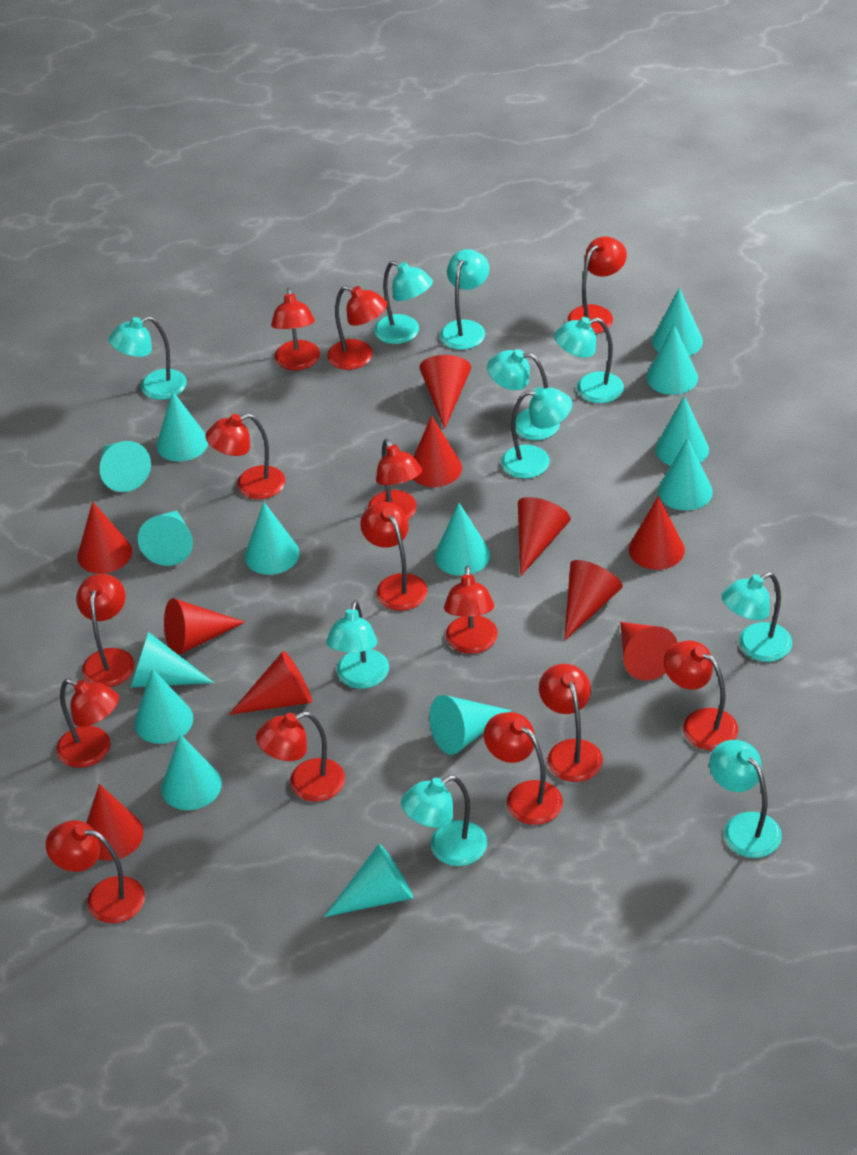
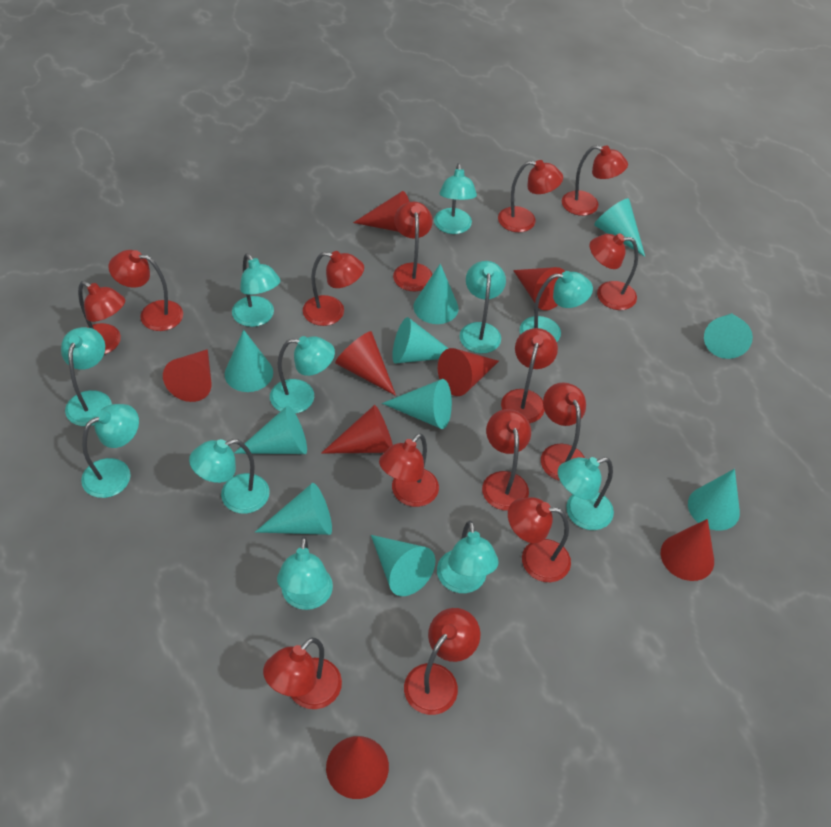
red cone: [77,501,132,574] [86,784,144,861] [164,598,245,655] [229,651,312,715] [413,415,462,487] [419,355,471,429] [518,497,571,576] [564,560,623,641] [620,622,677,681] [629,496,685,570] = 10 -> [163,349,211,402] [321,405,393,454] [326,736,389,799] [335,331,396,396] [353,191,409,232] [438,348,499,396] [513,267,565,311] [661,519,714,581] = 8
turquoise cone: [99,441,151,492] [131,632,214,687] [134,668,193,744] [138,510,193,566] [156,391,208,462] [161,734,222,810] [245,502,300,575] [324,844,413,917] [429,695,512,755] [434,503,490,576] [646,325,698,395] [652,288,703,356] [655,396,709,466] [658,438,713,511] = 14 -> [225,330,273,392] [234,406,307,454] [255,483,332,535] [371,535,435,596] [382,379,452,429] [392,317,449,363] [414,264,459,324] [594,198,645,257] [688,469,740,531] [704,313,753,359] = 10
turquoise lamp: [109,316,187,400] [326,600,389,689] [374,261,433,344] [401,775,487,866] [440,249,489,350] [487,349,560,440] [501,387,572,479] [554,317,624,403] [709,740,782,858] [721,572,792,662] = 10 -> [61,327,112,426] [81,404,139,498] [189,439,270,514] [232,254,281,327] [270,336,335,414] [277,537,333,610] [434,163,477,234] [437,521,499,593] [459,261,506,353] [520,271,593,342] [558,457,614,530] = 11

